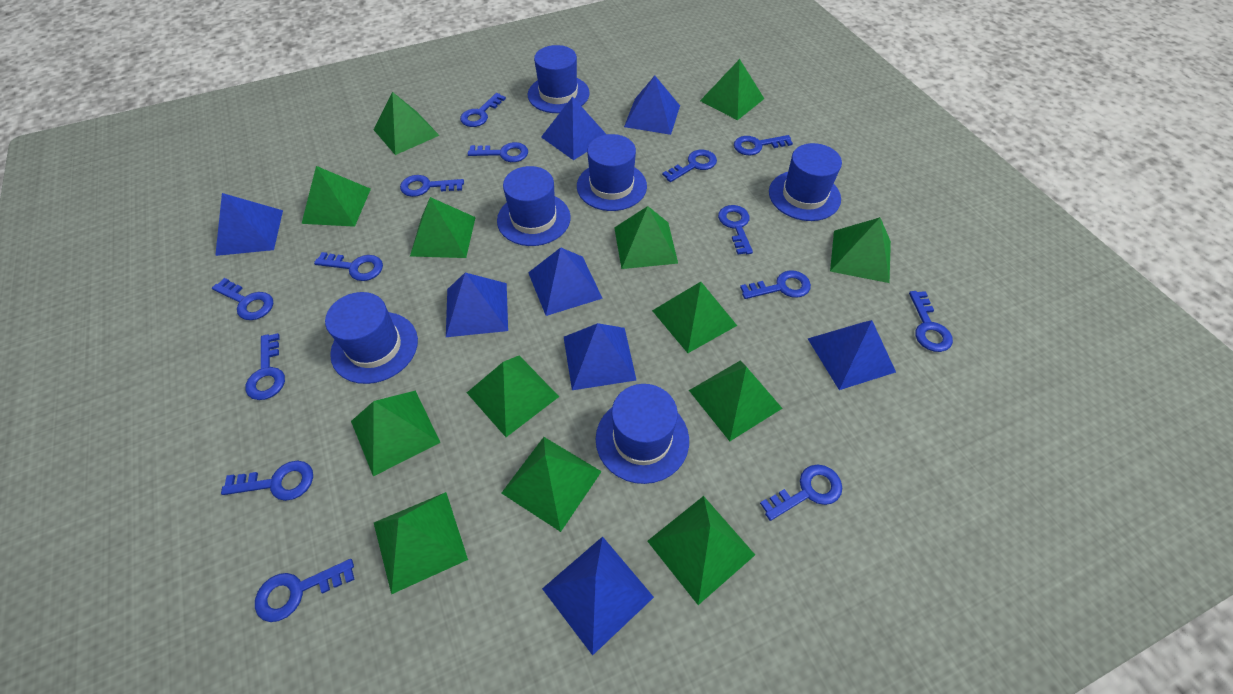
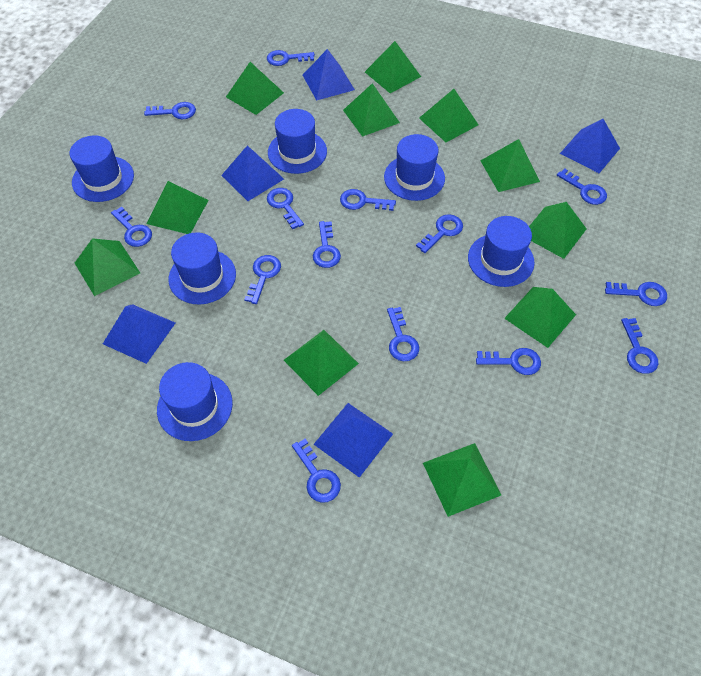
blue pyramid: [215,193,283,256] [446,273,508,337] [528,247,603,316] [541,96,607,160] [542,536,654,656] [564,323,636,390] [624,76,680,135] [808,320,896,390] = 8 -> [103,304,175,364] [221,146,284,201] [303,49,355,101] [314,403,393,478] [560,119,620,173] = 5
green pyramid: [301,166,371,227] [351,390,441,477] [374,92,440,155] [374,492,468,594] [410,197,476,258] [467,356,559,437] [501,437,602,532] [614,206,678,269] [647,496,755,605] [652,282,737,353] [689,361,783,441] [700,59,764,120] [830,217,891,283] = 13 -> [75,238,140,296] [147,181,209,234] [226,62,284,115] [284,330,359,396] [343,83,400,137] [365,41,421,93] [419,89,479,142] [423,443,501,517] [480,139,540,192] [504,287,576,348] [529,202,587,259] = 11

